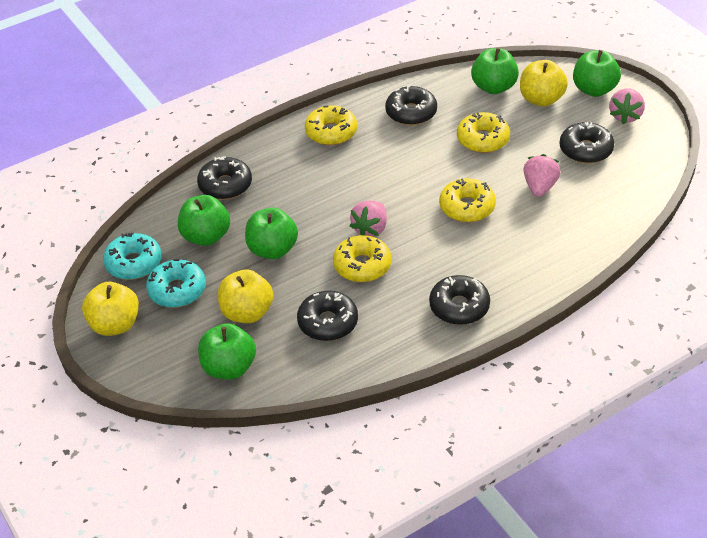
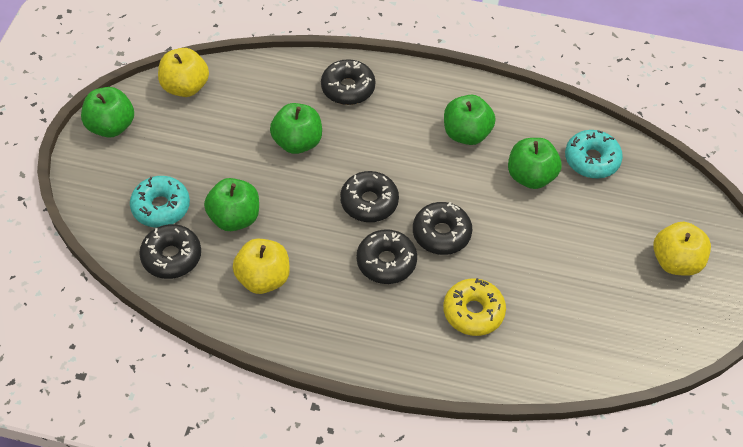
pink strawberry: [350,201,387,237] [523,154,561,197] [609,89,645,124] = 3 -> none = 0
yellow donut: [305,105,357,145] [333,235,391,282] [439,178,496,222] [457,112,510,153] = 4 -> [443,278,506,336] = 1

